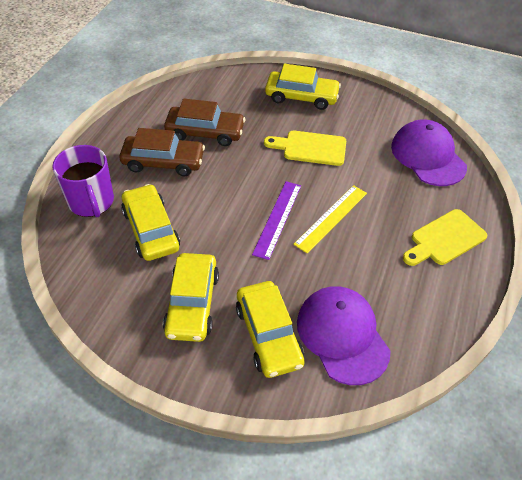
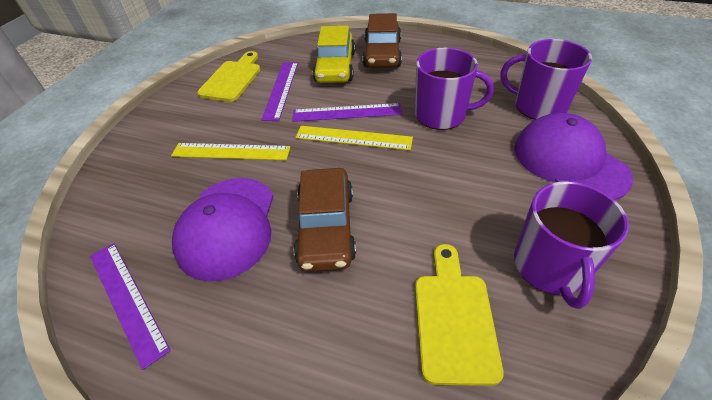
purple mug: [52,145,114,217] = 1 -> [415,48,494,130] [501,39,592,120] [514,181,629,309] = 3
purple ruler: [252,181,301,260] = 1 -> [90,243,171,370] [261,62,298,121] [292,103,403,122] = 3
yellow car: [121,184,180,261] [163,253,219,342] [236,281,305,378] [265,64,341,110] = 4 -> [313,26,355,83] = 1
yellow ruler: [293,185,367,254] = 1 -> [171,143,290,160] [295,126,413,150] = 2

